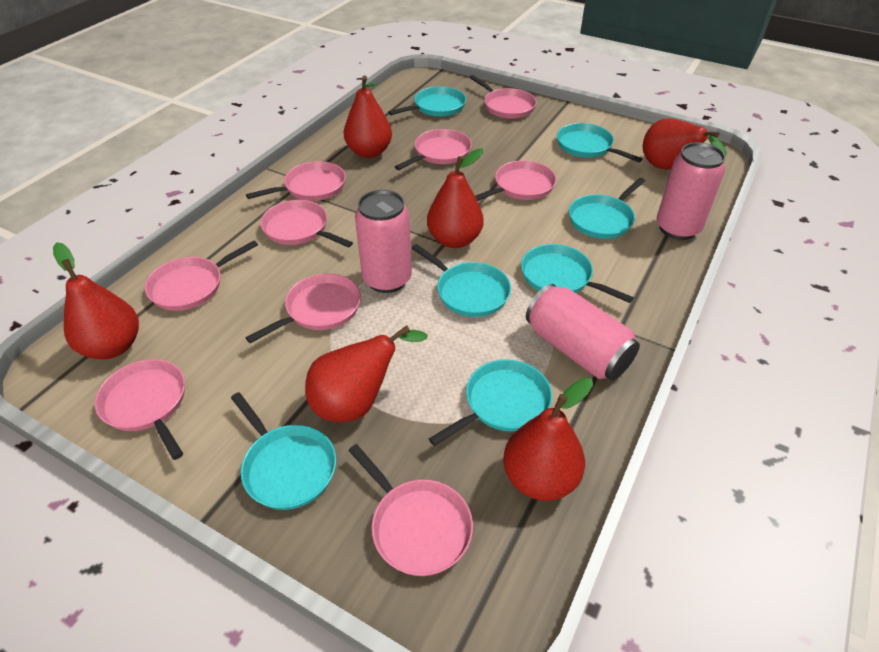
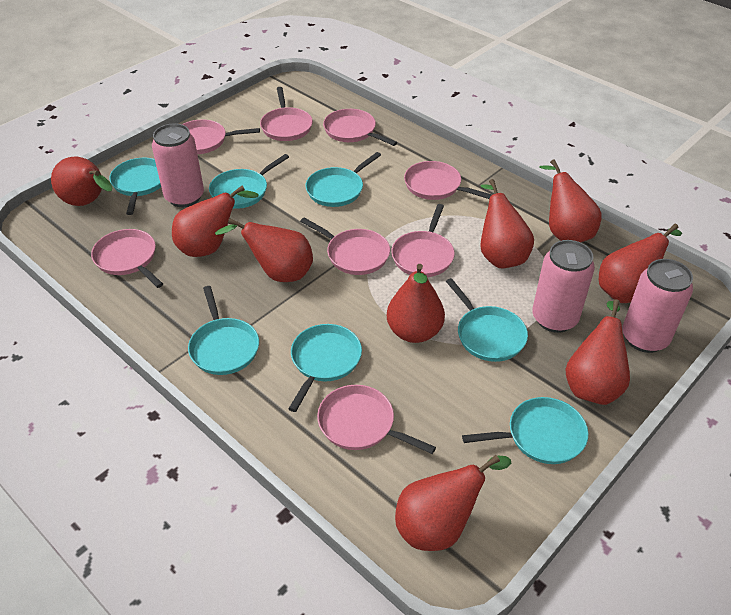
pink pan: [95,359,185,460] [145,240,258,311] [246,161,346,201] [246,273,361,343] [260,200,353,248] [348,444,473,576] [395,129,472,170] [469,75,537,119] [475,160,556,201] = 9 -> [91,229,163,288] [182,120,260,154] [260,87,313,141] [300,217,390,275] [317,385,436,454] [323,109,397,146] [391,204,455,277] [404,161,492,200] = 8
red pear: [53,242,139,359] [305,325,428,422] [344,76,392,158] [427,149,484,248] [503,378,593,501] [643,118,727,170] = 6 -> [51,157,113,206] [172,185,259,257] [215,218,313,282] [387,264,445,343] [395,455,511,551] [480,179,534,268] [539,159,602,242] [566,299,630,405] [599,224,682,303] = 9

